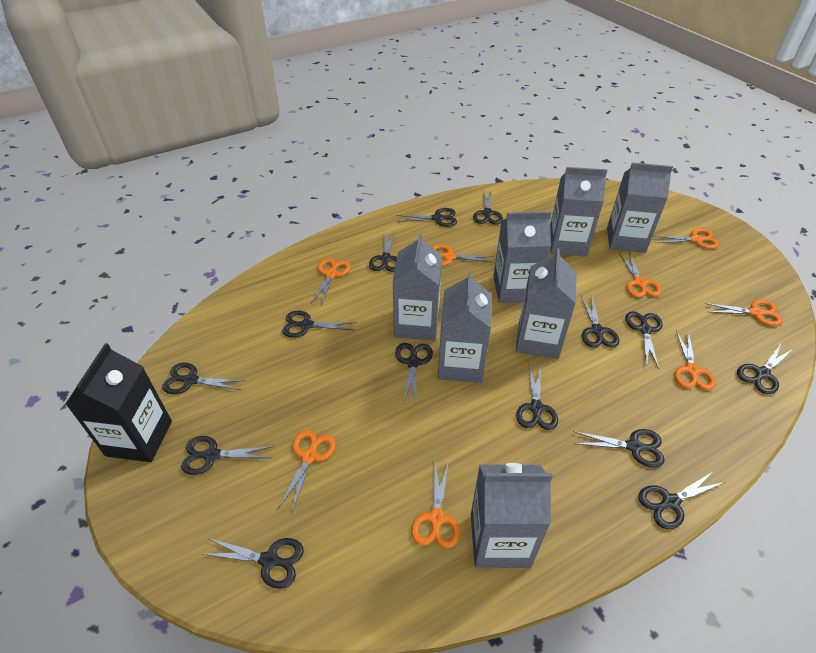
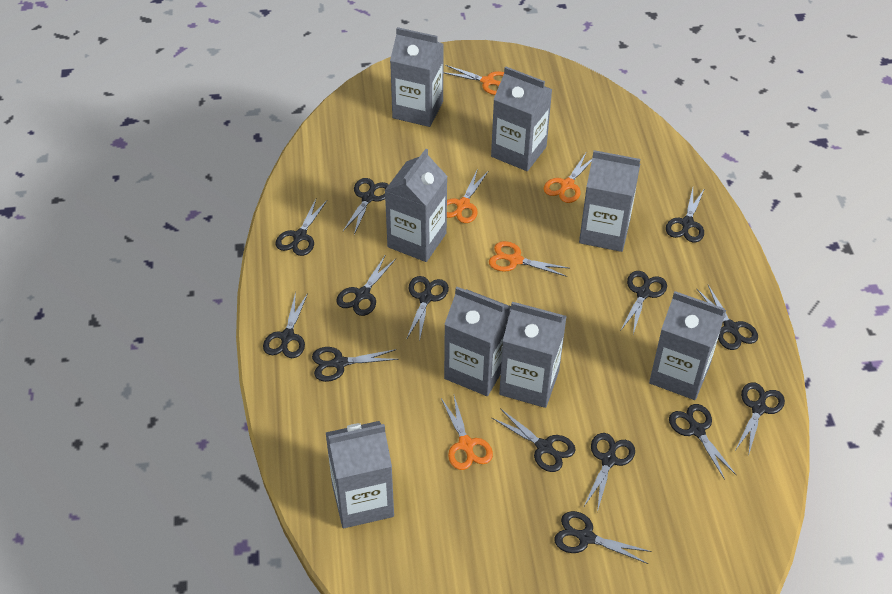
black carton: [66,343,172,462] = 1 -> none = 0
grey carton: [393,233,442,341] [438,271,492,383] [471,463,553,568] [493,211,551,303] [516,248,577,359] [550,167,607,256] [607,163,673,253] = 7 -> [326,421,394,528] [385,149,448,262] [390,27,444,127] [444,287,511,396] [491,66,552,171] [499,302,567,408] [579,150,640,252] [649,291,726,400] = 8
orange scissors: [278,430,336,512] [311,258,351,306] [411,460,460,548] [432,244,494,266] [619,252,661,297] [652,228,719,249] [675,330,716,390] [704,300,783,326] = 8 -> [441,396,493,470] [443,65,504,95] [447,168,488,223] [489,241,569,277] [544,153,592,203] = 5

